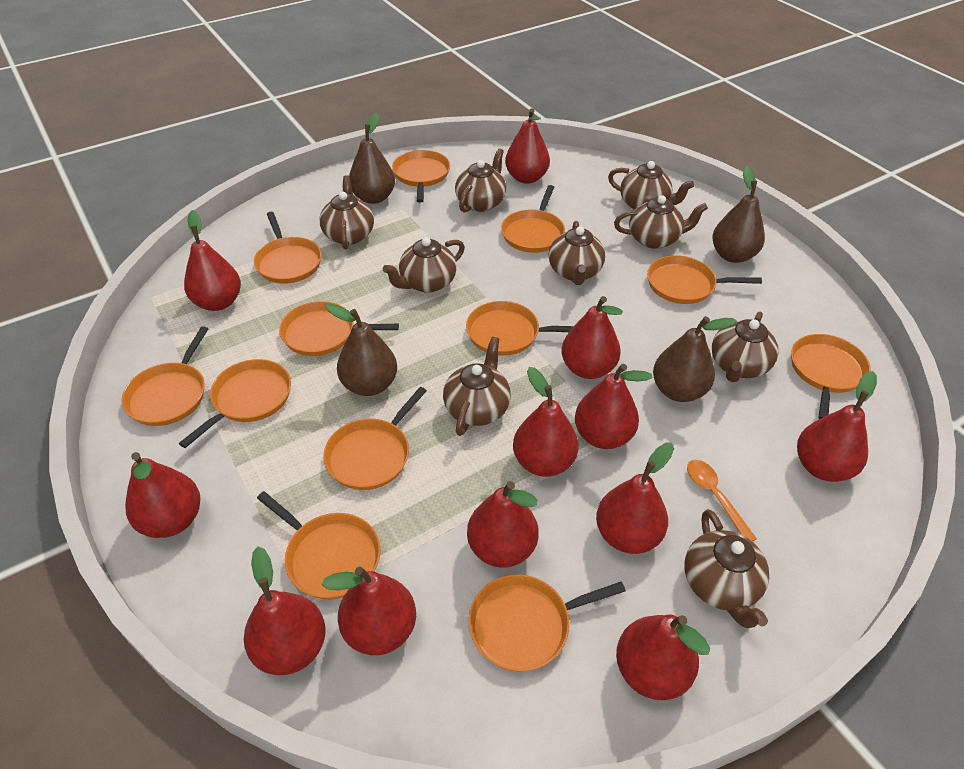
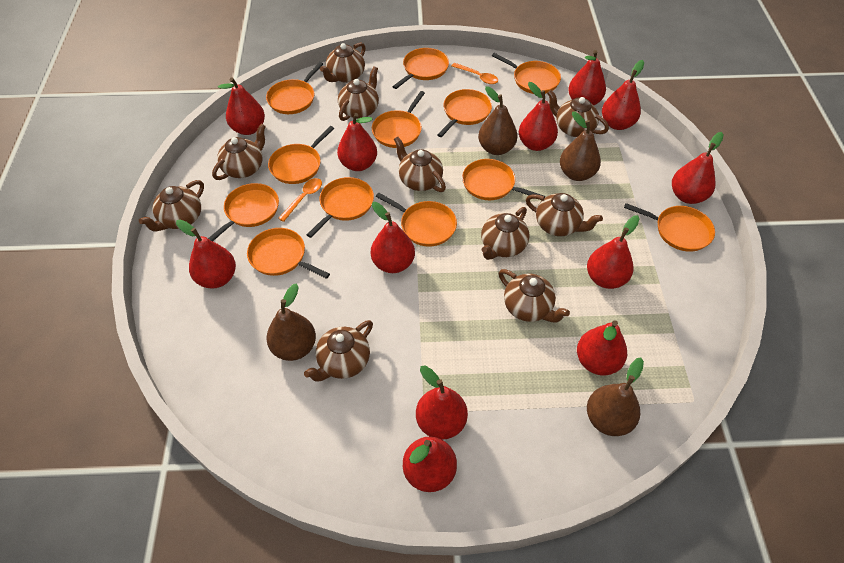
brown teapot: [319,175,374,249] [383,237,465,293] [443,337,511,436] [455,148,506,213] [548,221,605,285] [608,161,694,210] [614,195,708,249] [684,509,769,628] [712,312,779,382] = 9 -> [139,180,204,231] [212,124,266,180] [304,320,373,382] [320,43,366,83] [338,66,379,121] [394,137,446,192] [481,207,529,260] [499,269,570,322] [526,193,603,236] [547,90,609,137] = 10
orange spoon: [687,460,757,542] = 1 -> [278,178,322,222] [452,63,498,84] = 2

